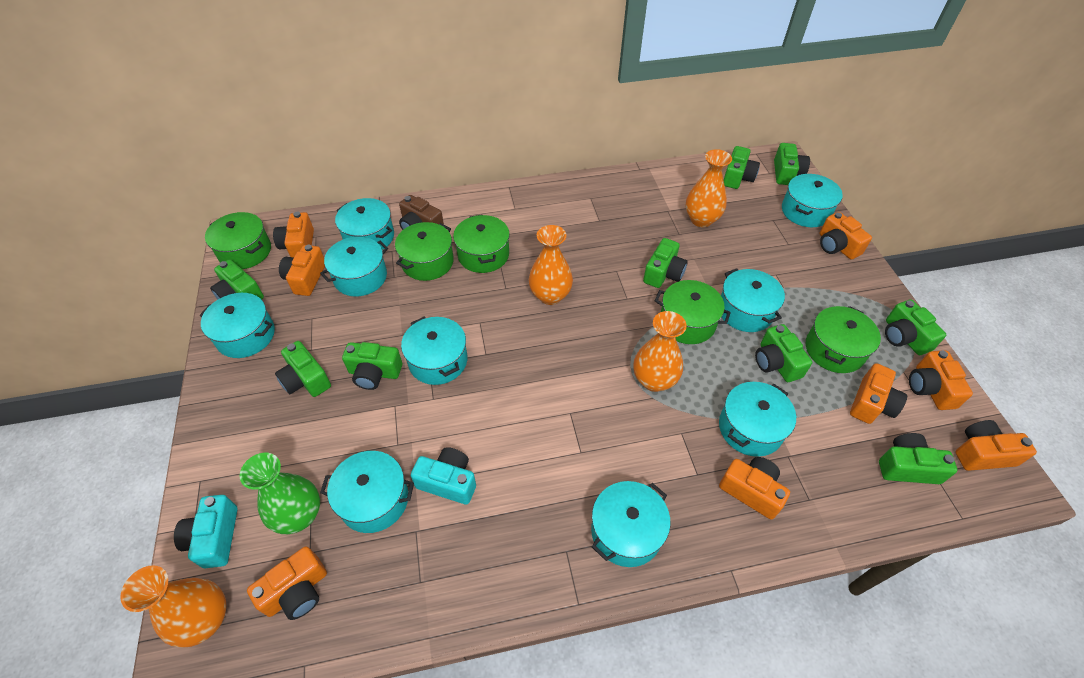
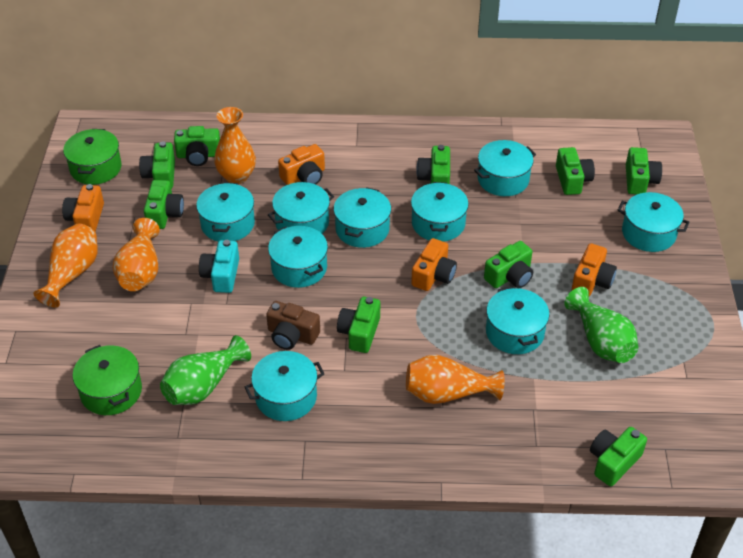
green pot: [205,212,271,269] [395,222,454,281] [453,214,510,273] [655,280,731,344] [806,306,881,373] = 5 -> [63,129,122,185] [73,345,142,415] = 2
green vase: [240,453,320,534] = 1 -> [160,335,251,405] [564,287,638,363] = 2
orange camera: [247,546,327,620] [273,212,314,257] [279,245,325,296] [719,457,790,520] [820,212,872,260] [850,363,907,424] [909,350,973,410] [955,420,1037,471] = 8 -> [62,184,104,232] [278,144,325,185] [411,238,457,291] [572,243,617,296] = 4
turquoise camera: [174,495,238,568] [411,447,476,505] = 2 -> [199,240,239,293] = 1

